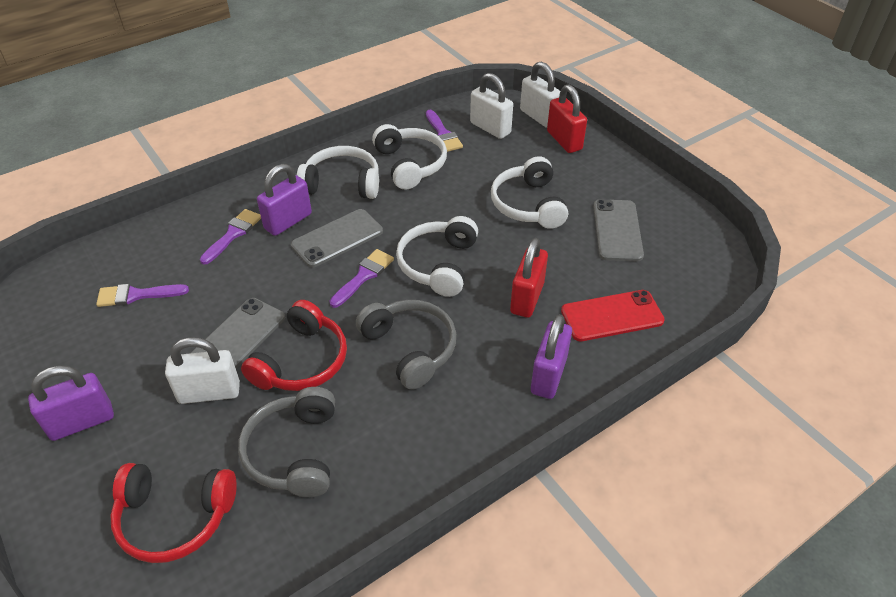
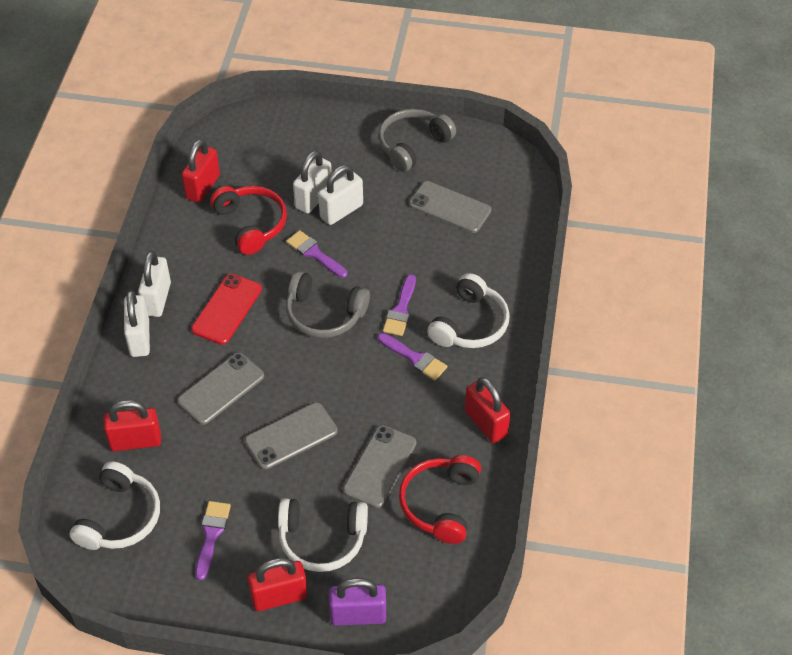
grey phone: [191,298,285,369] [291,209,383,268] [593,199,644,261] = 3 -> [177,353,264,425] [245,402,338,470] [343,425,416,508] [409,181,491,233] = 4
purple padlock: [28,366,114,441] [257,164,312,236] [531,314,572,399] = 3 -> [329,578,386,626] = 1
red padlock: [510,238,548,318] [547,85,587,153] = 2 -> [104,400,161,451] [182,139,220,203] [248,558,308,611] [465,377,510,443] = 4
white headphones: [297,146,379,199] [372,124,447,190] [396,216,478,297] [491,157,568,229] = 4 -> [70,461,160,550] [278,498,368,572] [427,273,510,348] = 3
white padlock: [165,337,240,404] [470,73,513,139] [520,62,560,128] = 3 -> [124,290,150,357] [138,251,171,317] [293,150,332,213] [318,165,363,225] = 4

